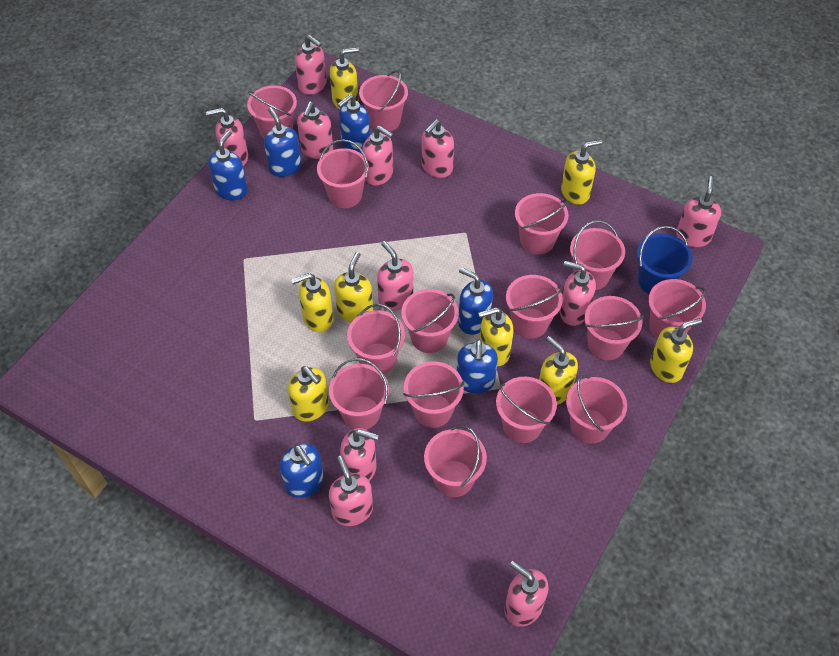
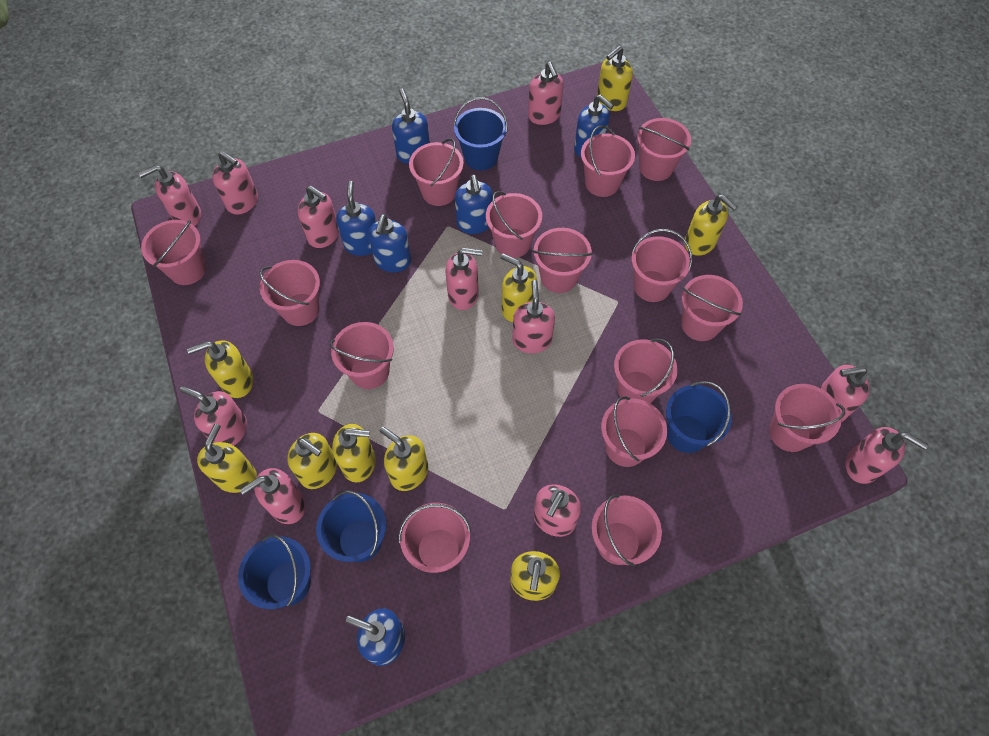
blue bucket: [637,226,693,294] = 1 -> [238,534,311,609] [316,490,387,562] [454,97,508,171] [666,381,732,453] = 4
yellow soap dispenser: [288,366,329,422] [291,273,333,332] [330,47,359,110] [334,252,373,322] [478,307,514,366] [539,336,578,405] [561,140,602,205] [650,318,702,383] = 8 -> [187,340,253,398] [197,424,257,493] [287,433,337,489] [332,424,376,482] [380,427,428,491] [501,253,537,322] [510,551,560,601] [597,46,633,111] [685,194,738,256] = 9

